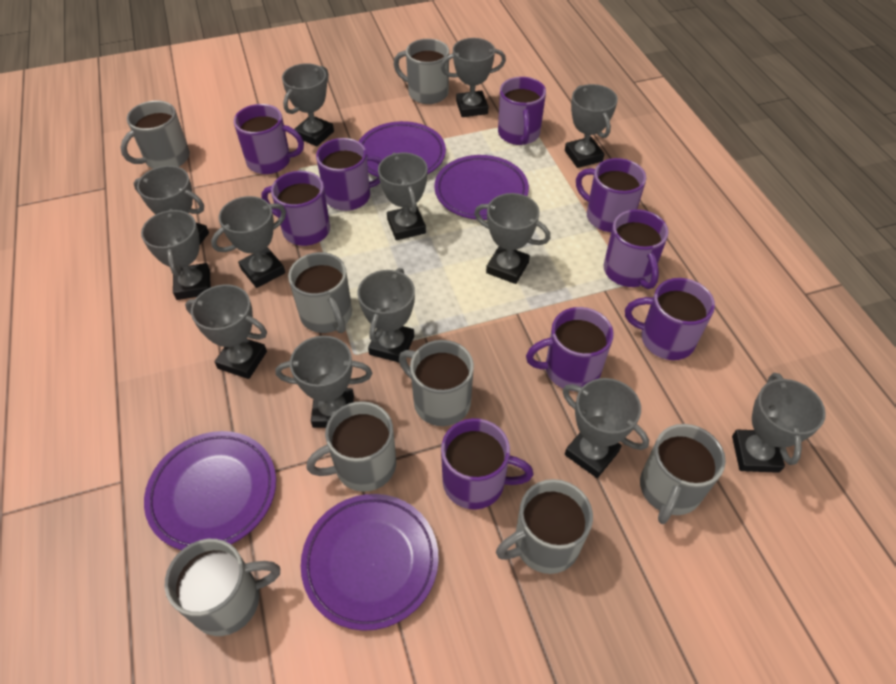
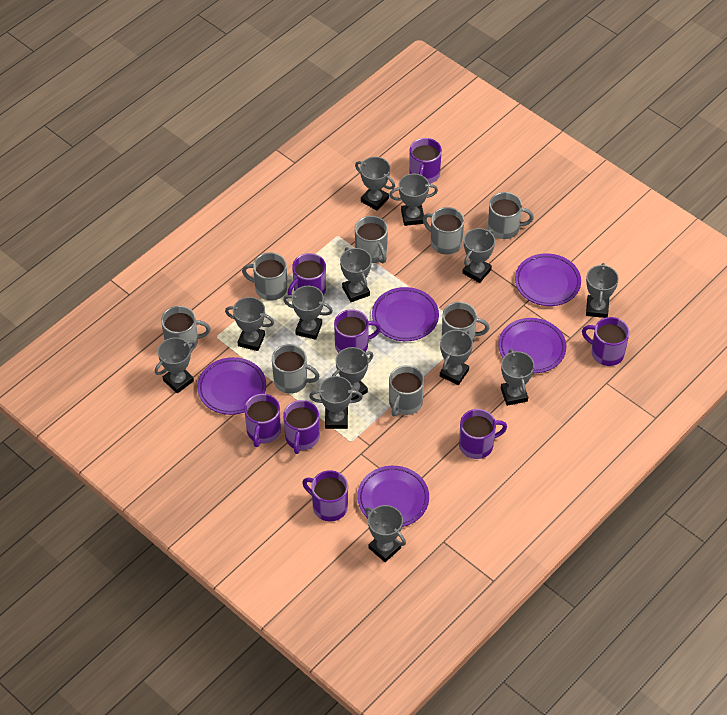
purple mug: [234,104,304,174] [261,171,330,246] [316,138,382,211] [441,418,533,510] [498,77,546,145] [526,307,614,391] [576,158,646,232] [603,209,669,289] [625,278,715,360] = 9 -> [244,394,281,447] [283,400,319,454] [288,253,326,295] [302,470,348,521] [334,309,381,353] [409,138,442,184] [459,409,507,459] [582,317,629,366] = 8
purple plate: [144,431,276,550] [301,494,439,631] [359,121,446,177] [434,155,529,220] = 4 -> [197,357,266,415] [357,466,429,527] [372,287,439,341] [498,318,566,373] [515,253,581,306] = 5

